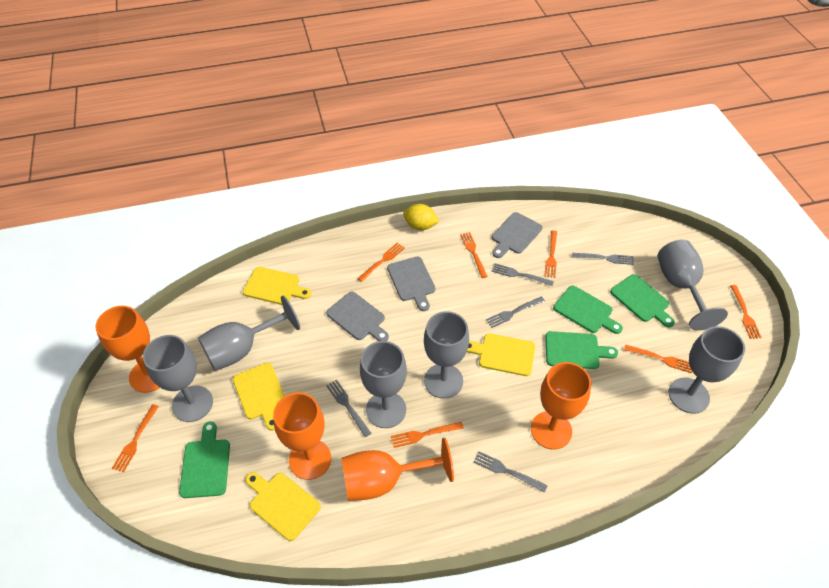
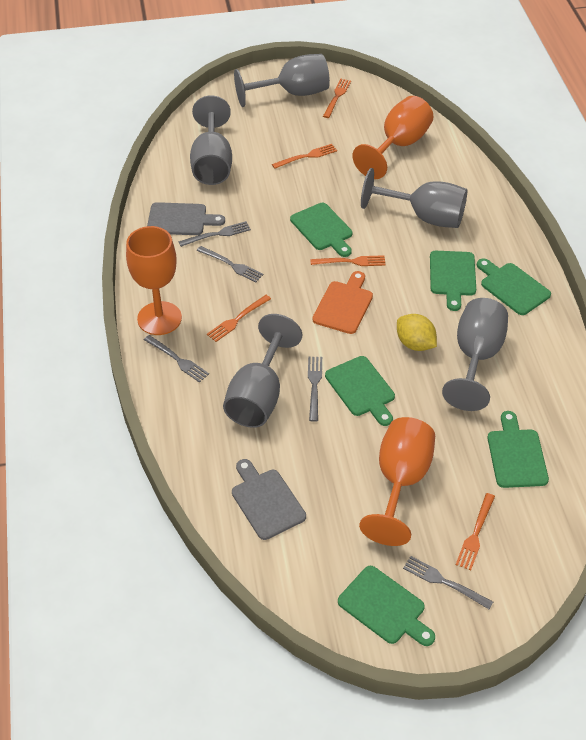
green cutting board: [179,421,230,498] [545,331,618,369] [553,286,623,334] [610,274,675,328] = 4 -> [290,203,352,257] [325,356,395,426] [338,566,435,646] [430,251,476,311] [477,258,551,315] [488,411,549,488] = 6
grey cutting board: [326,292,389,341] [387,257,435,311] [492,212,542,258] = 3 -> [147,202,225,235] [232,459,306,540] = 2
grey goblet: [143,335,213,422] [198,296,300,371] [360,341,407,428] [424,311,469,399] [658,240,728,331] [669,326,745,414] = 6 -> [190,95,232,185] [223,314,302,428] [234,54,330,107] [361,168,467,228] [442,298,508,411] = 5
orange cutting board: none = 0 -> [312,271,373,334] = 1
orange fork: [112,404,159,472] [357,243,405,282] [391,422,464,448] [460,232,488,278] [544,230,557,278] [624,344,692,373] [730,285,762,339] = 7 -> [207,295,271,342] [272,144,337,169] [310,255,386,266] [323,79,351,118] [456,493,495,570] = 5
orange goblet: [95,306,160,393] [273,392,331,480] [342,438,454,501] [531,362,591,450] = 4 -> [126,226,182,335] [352,96,434,179] [359,417,435,546] = 3
yellow cutting board: [233,363,285,431] [243,267,311,305] [245,472,321,541] [467,333,535,376] = 4 -> none = 0

